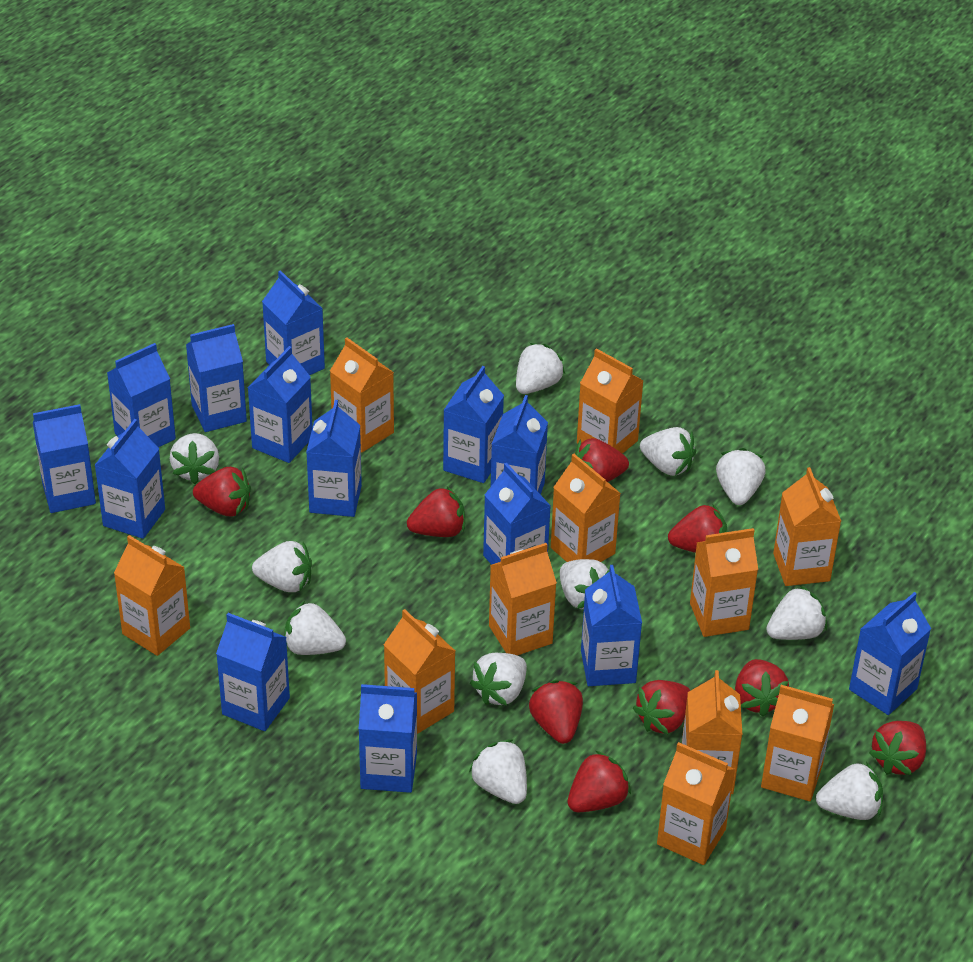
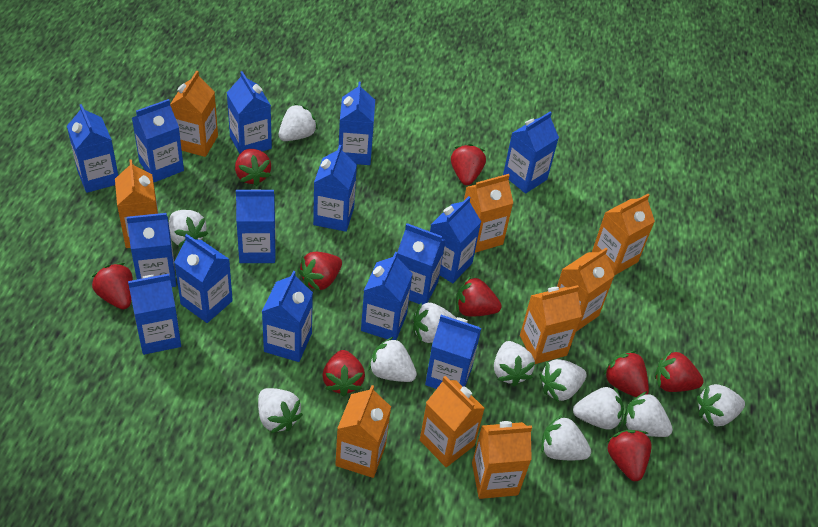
blue carton: [33,404,96,513] [95,419,165,539] [107,343,176,447] [186,324,247,432] [216,613,290,731] [248,346,313,463] [262,270,325,375] [306,400,362,517] [359,684,417,793] [443,366,504,483] [483,463,551,565] [491,395,548,495] [581,565,642,686] [849,592,931,715] = 14 -> [67,104,118,193] [127,213,176,287] [128,274,181,355] [132,99,184,182] [174,234,233,323] [227,71,272,154] [236,189,276,263] [262,271,313,362] [313,145,357,232] [339,82,375,165] [361,252,413,340] [397,223,446,305] [425,315,482,389] [430,196,481,283] [503,112,559,194] = 15
orange carton: [114,535,190,656] [330,338,394,453] [384,609,455,734] [489,543,557,656] [551,454,621,562] [577,348,644,454] [657,742,735,865] [682,670,743,794] [690,528,758,637] [761,685,834,801] [773,467,841,586] = 11 -> [115,159,158,248] [170,70,218,157] [335,385,391,478] [420,376,485,467] [464,174,513,253] [472,421,532,499] [520,285,582,364] [557,248,615,332] [592,194,655,275] = 9

